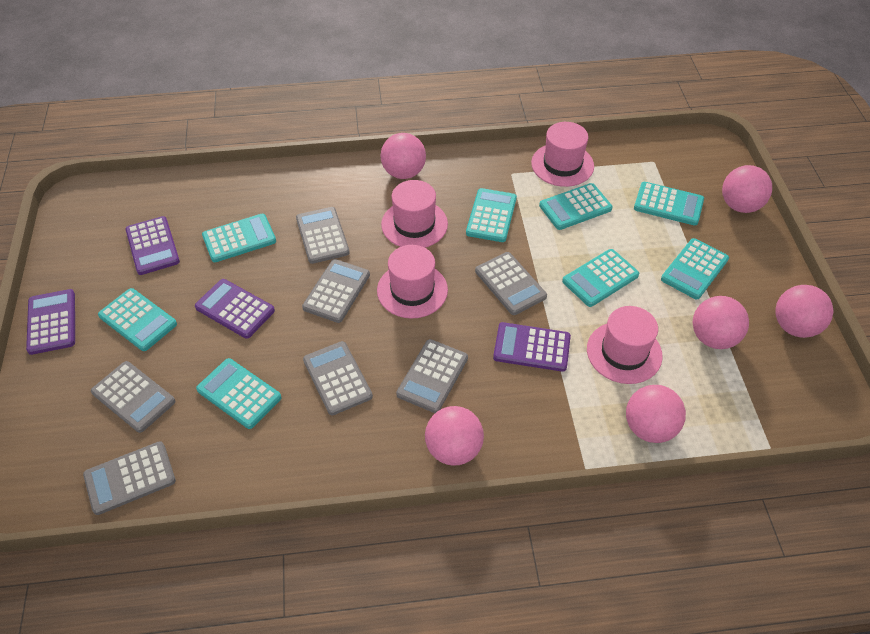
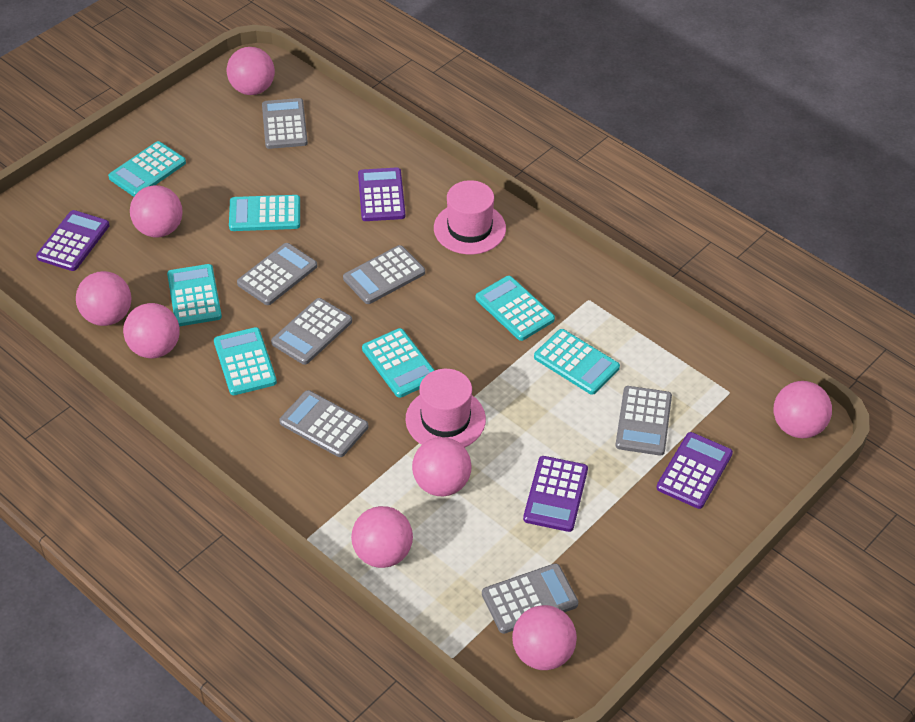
pink ball: [381,133,426,179] [425,406,484,466] [626,385,686,443] [693,296,749,349] [722,165,772,213] [775,285,833,338] = 6 -> [76,271,132,326] [123,303,180,359] [130,185,183,237] [227,47,275,95] [351,506,413,568] [412,437,472,496] [512,605,577,670] [774,381,832,438] = 8
pink hat: [377,245,448,319] [381,180,448,248] [531,122,594,187] [587,306,663,384] = 4 -> [405,369,486,448] [434,180,506,254] = 2
turquoise calculator: [98,288,177,351] [196,358,282,429] [202,214,276,262] [466,188,517,242] [539,183,613,230] [562,249,639,307] [634,182,704,225] [661,238,729,299] = 8 -> [108,141,186,197] [167,264,222,326] [214,327,277,395] [229,195,300,231] [362,328,435,398] [476,276,555,341] [534,329,620,395] = 7

